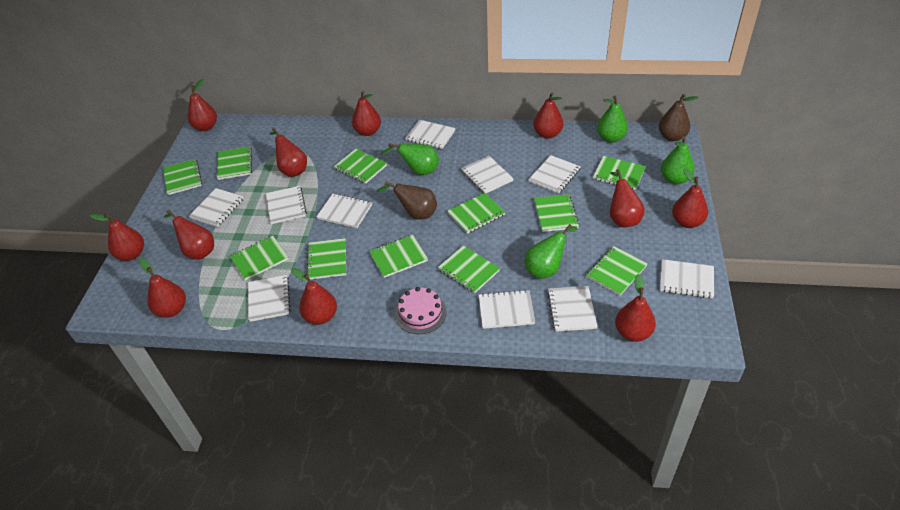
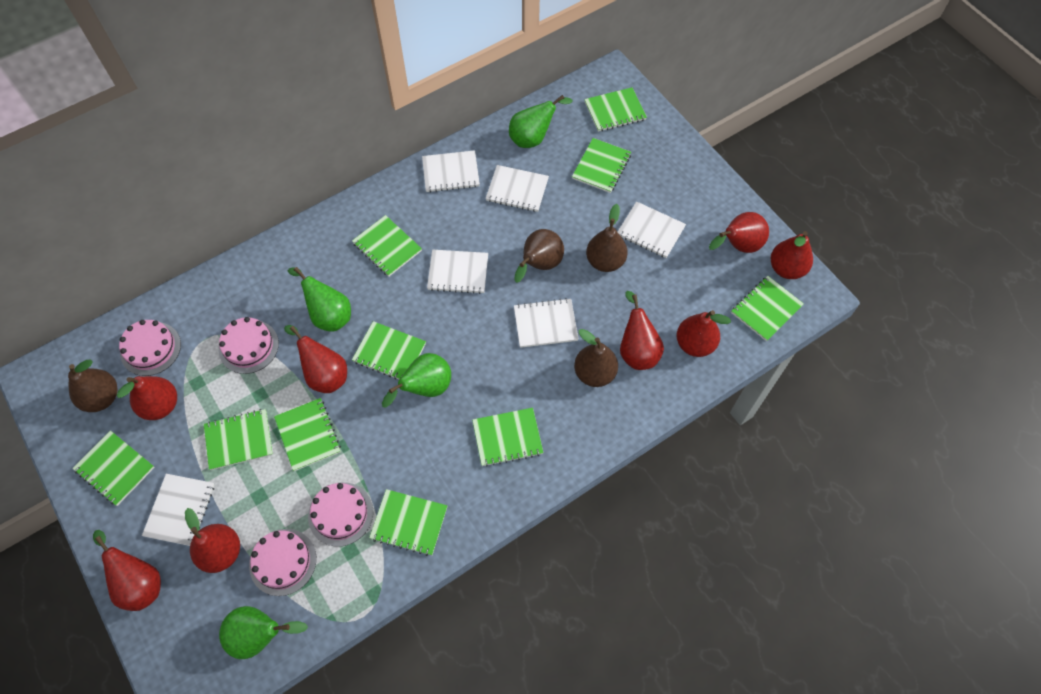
brown pear: [377,181,437,219] [659,94,699,141] = 2 -> [68,360,118,412] [514,229,564,283] [574,329,618,387] [586,204,628,272] = 4
green notebook: [163,159,202,195] [217,147,252,180] [230,236,289,280] [307,238,346,279] [334,149,387,184] [369,235,428,278] [438,246,500,293] [447,193,505,234] [534,194,579,232] [587,246,647,296] [593,156,646,190] = 11 -> [72,430,155,506] [204,409,273,470] [274,398,341,471] [352,215,422,277] [352,321,426,379] [369,489,448,556] [472,408,544,466] [572,138,631,193] [584,87,647,132] [731,276,804,341] = 10
pink cake: [395,287,447,334] = 1 -> [119,320,181,376] [219,317,279,374] [249,529,316,596] [308,482,373,547] = 4
red pear: [89,213,144,261] [139,258,186,318] [163,210,214,260] [188,79,217,131] [270,128,307,177] [291,268,337,325] [352,91,381,136] [533,92,563,139] [610,169,645,228] [615,274,656,342] [672,168,708,228] = 11 -> [93,530,161,611] [117,376,177,420] [185,508,240,573] [284,325,347,393] [620,291,664,370] [677,310,731,357] [709,212,769,253] [770,231,813,279] = 8
white notebook: [189,188,244,227] [248,275,291,322] [266,186,307,224] [316,194,372,228] [406,120,456,149] [461,156,514,193] [479,290,535,329] [529,155,581,194] [547,286,598,332] [660,259,714,298] = 10 -> [142,474,215,546] [422,150,480,193] [427,250,488,294] [486,165,549,212] [514,298,578,348] [618,201,686,258] = 6

